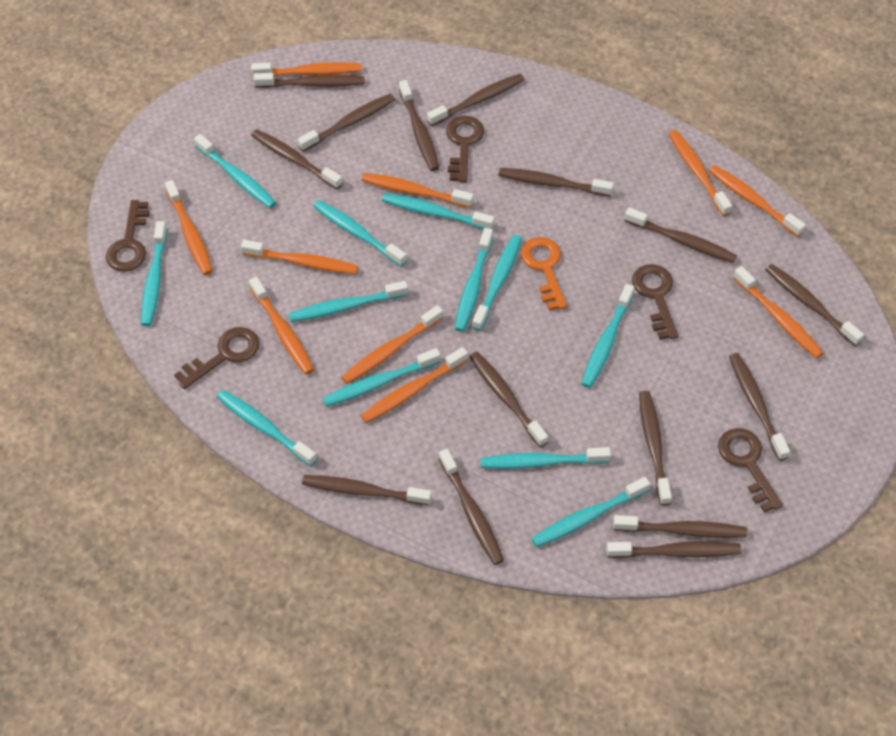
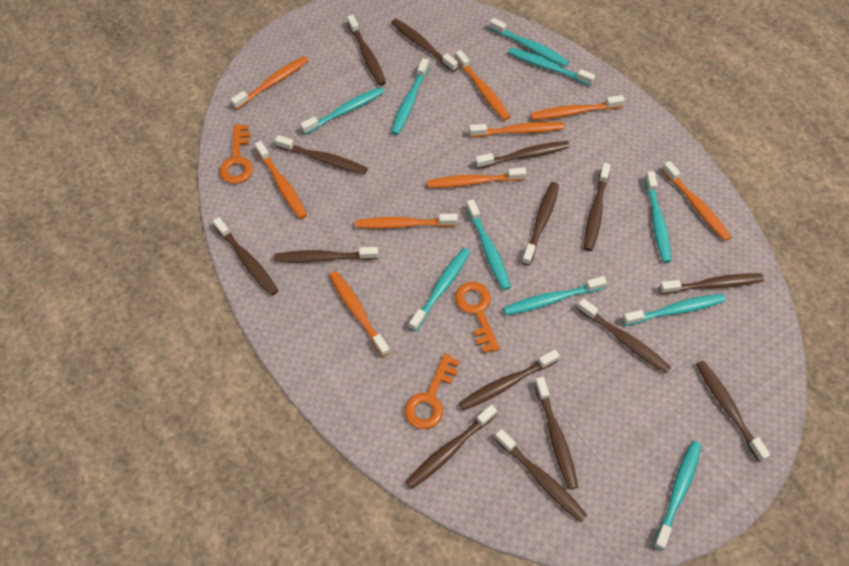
brown key: [106,200,150,272] [174,327,260,389] [446,116,484,183] [632,264,678,340] [718,428,783,513] = 5 -> none = 0
orange key: [521,237,567,310] = 1 -> [219,124,253,184] [405,353,459,429] [455,282,500,353] = 3
orange toothbrush: [165,180,213,275] [241,240,358,274] [249,277,314,374] [251,62,362,76] [341,305,443,384] [361,173,474,208] [361,347,468,423] [668,130,732,216] [709,165,806,237] [733,266,823,359] = 10 -> [231,56,309,110] [255,141,307,219] [329,271,390,357] [355,214,458,229] [427,167,527,188] [455,50,510,120] [469,122,565,137] [530,95,625,120] [662,161,731,241] = 9
turquoise toothbrush: [141,221,167,326] [194,134,276,208] [217,390,317,466] [289,281,408,322] [313,200,407,267] [322,348,441,407] [382,193,495,229] [455,228,493,332] [472,235,522,331] [480,447,611,469] [531,477,650,547] [581,284,634,388] = 12 -> [300,87,384,134] [391,58,429,135] [409,248,470,332] [466,199,511,290] [490,18,569,67] [503,276,607,315] [508,48,595,86] [622,294,725,326] [645,171,671,263] [653,441,702,550] = 10

